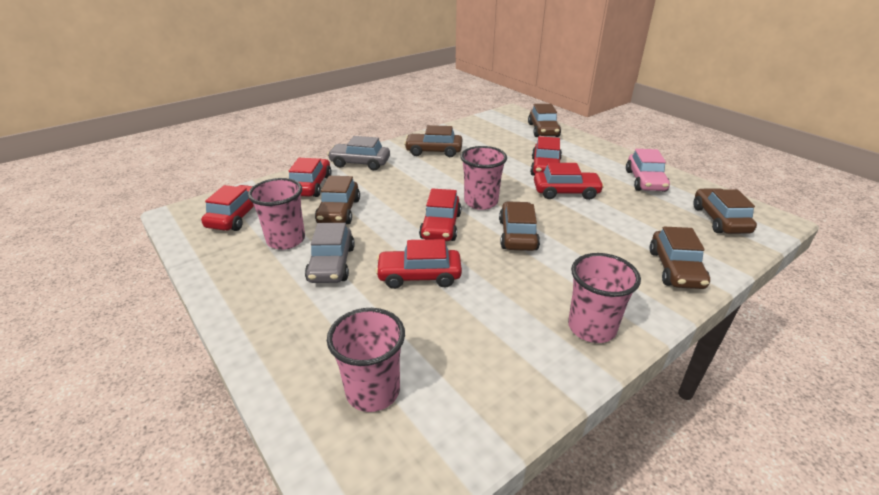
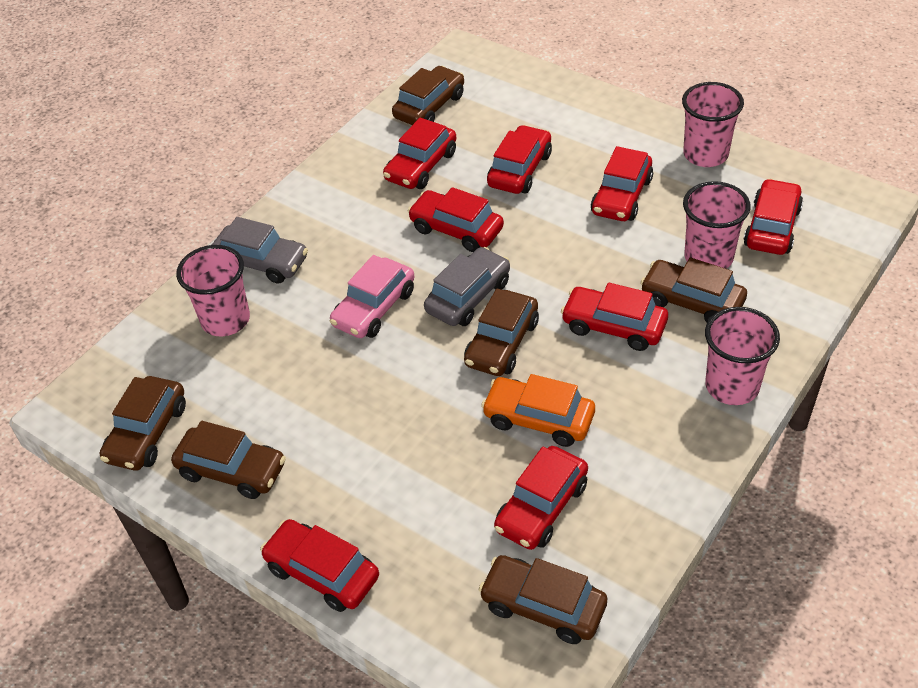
orange car: none = 0 -> [481,374,595,447] = 1
red car: [201,185,255,231] [289,158,332,197] [375,239,462,289] [419,188,461,241] [530,136,562,175] [534,163,604,200] = 6 -> [260,519,379,612] [383,118,456,189] [408,187,504,252] [487,125,552,194] [494,446,588,550] [561,283,668,351] [591,146,653,221] [743,179,803,255] = 8

